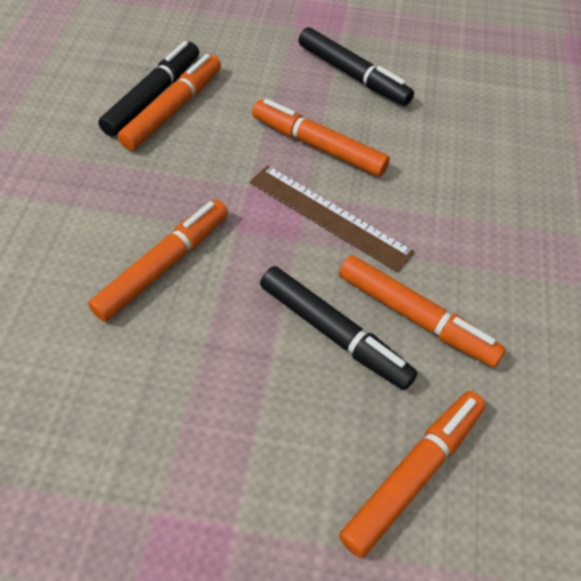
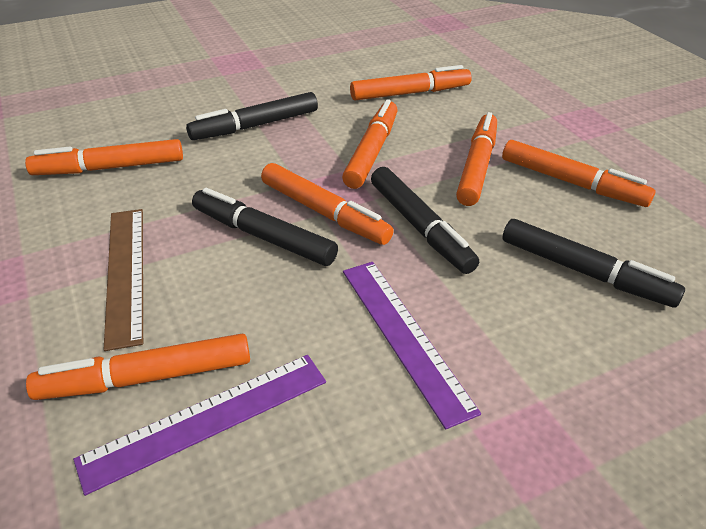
black marker: [98,41,199,137] [260,266,418,390] [299,27,414,106] = 3 -> [186,92,318,140] [192,188,338,266] [371,167,479,274] [502,219,685,308] = 4
orange marker: [88,200,228,322] [118,54,221,151] [252,99,390,177] [339,255,506,367] [339,391,486,558] = 5 -> [25,139,183,175] [26,334,250,400] [261,163,394,245] [342,99,398,189] [350,65,472,101] [456,112,497,206] [502,140,656,207] = 7
purple ruler: none = 0 -> [73,355,326,496] [343,262,481,429] = 2

